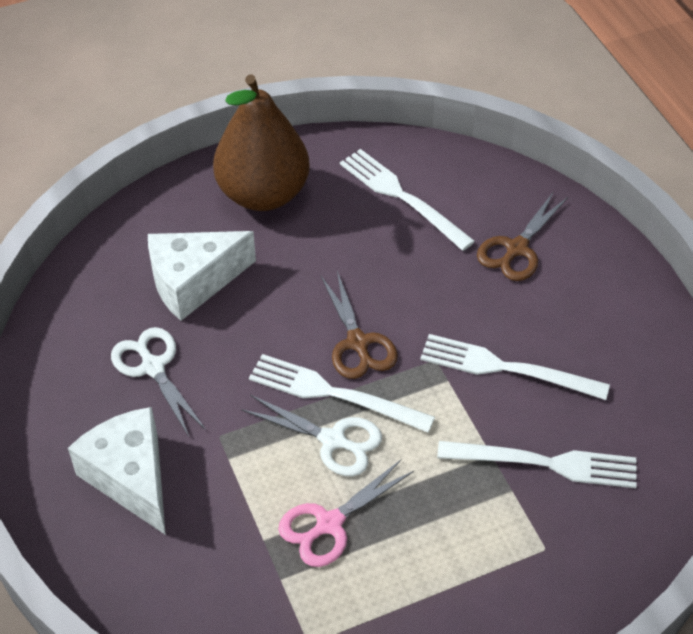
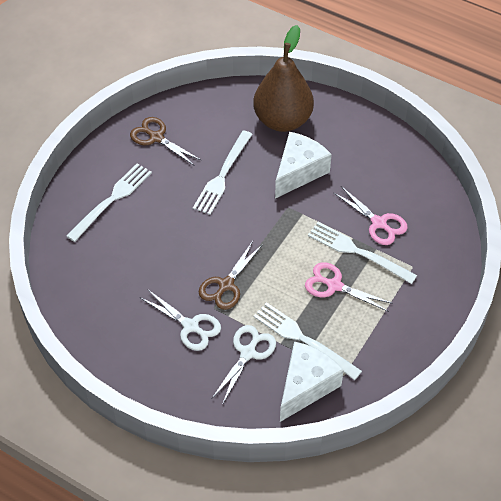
pink scissors: [278,459,414,567] = 1 -> [305,262,393,312] [333,186,408,245] = 2

